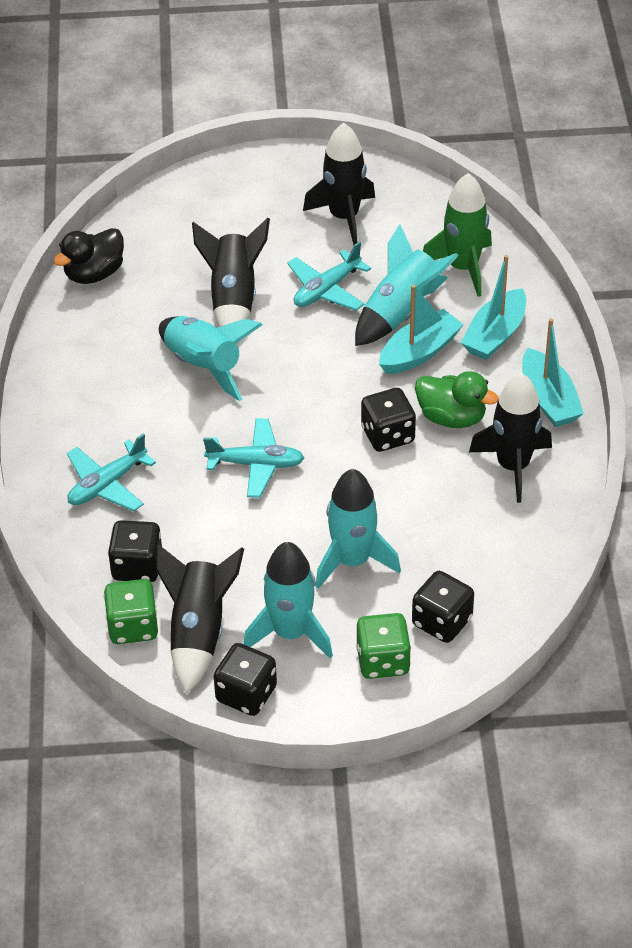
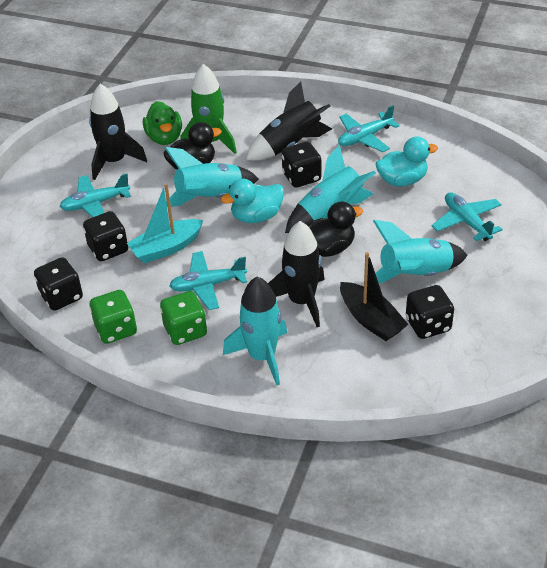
black boat: none = 0 -> [340,252,408,341] = 1
black duck: [54,228,124,284] = 1 -> [163,122,222,170] [307,202,363,257] = 2
black rocket: [156,543,244,694] [192,218,270,327] [303,123,375,245] [469,373,552,503] = 4 -> [89,84,147,180] [246,82,332,161] [268,221,325,327] = 3
turquoise boat: [379,285,464,374] [461,255,526,360] [522,318,584,427] = 3 -> [127,183,203,263] = 1
turquoise duck: none = 0 -> [221,179,284,223] [375,136,438,187] = 2
turquoise plane: [67,433,156,511] [203,418,304,498] [287,241,371,311] = 3 -> [60,174,131,217] [169,251,247,310] [338,105,400,152] [432,192,503,241] = 4

